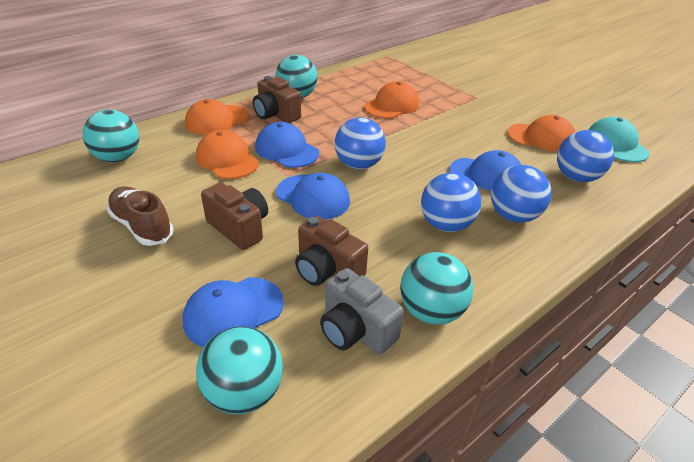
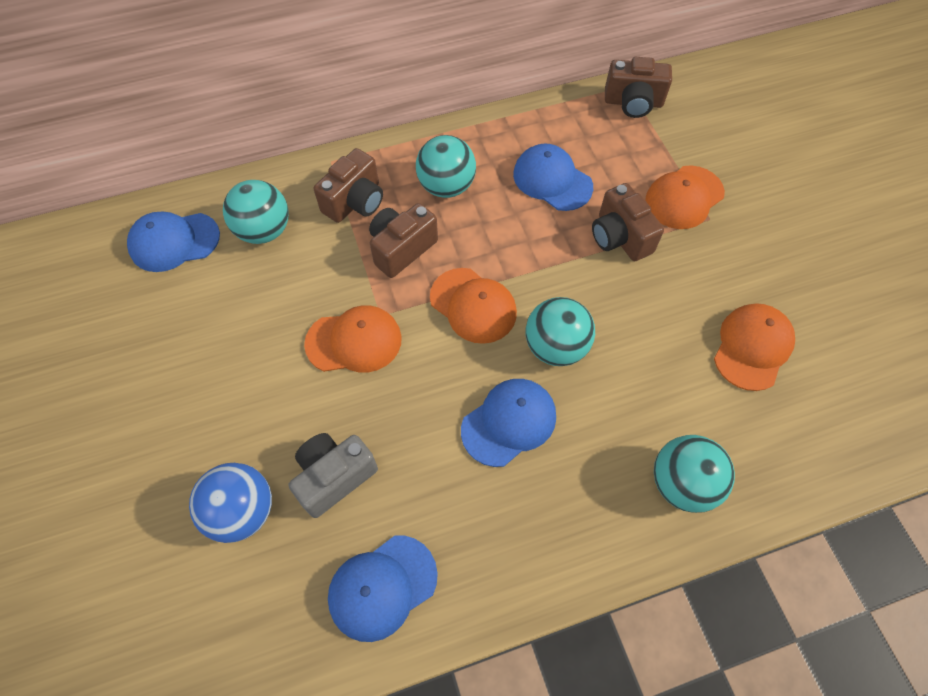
blue ball: [335,117,386,169] [421,173,481,232] [491,165,552,223] [557,130,614,182] = 4 -> [189,463,272,543] = 1
brown camera: [201,182,268,250] [253,76,301,123] [295,216,368,286] = 3 -> [314,148,383,223] [369,203,438,278] [592,183,664,261] [605,57,672,118] = 4
brown shoe: [106,186,174,246] = 1 -> none = 0
turquoise cap: [589,117,650,162] = 1 -> none = 0

